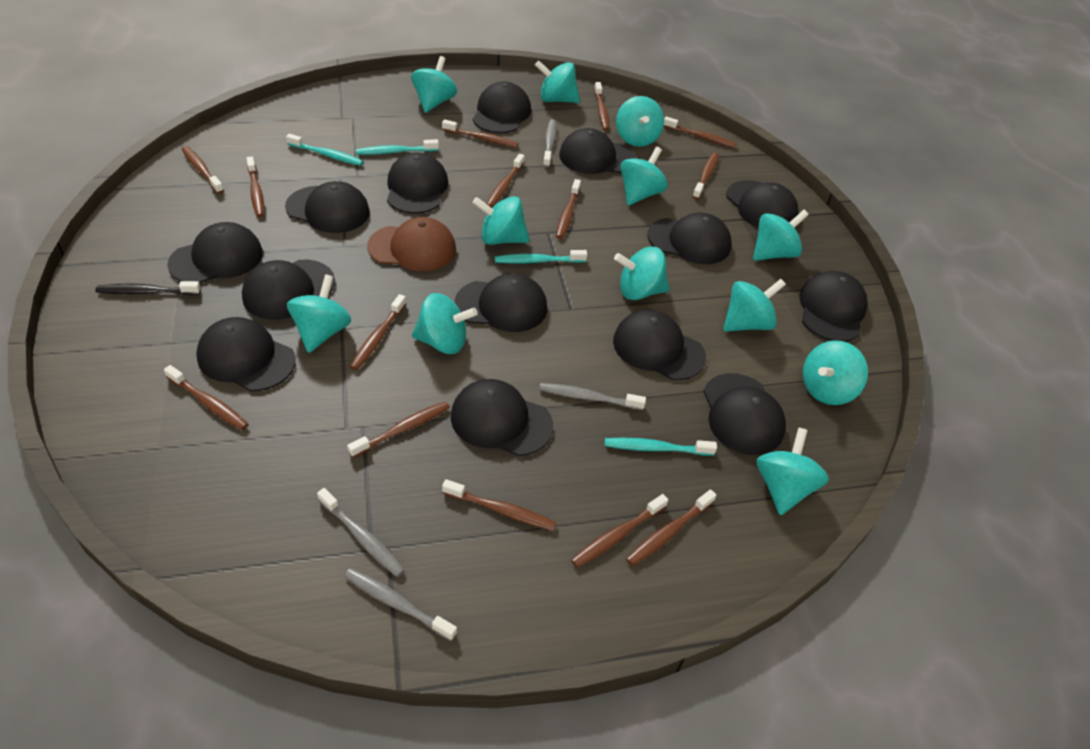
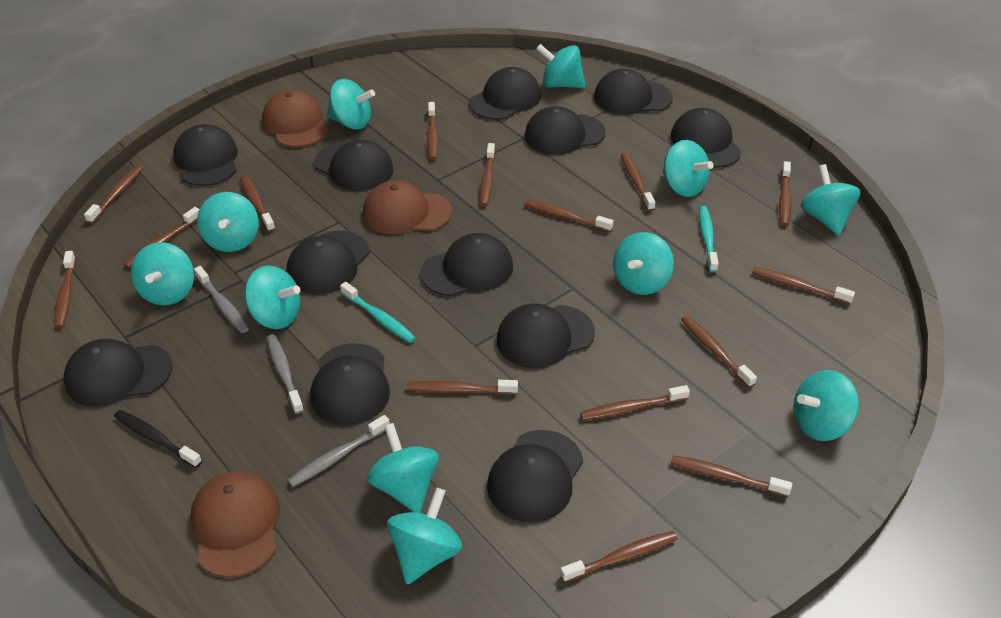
black cap: [167,222,263,283] [196,317,296,391] [242,260,335,320] [285,181,370,233] [387,152,448,214] [451,379,553,456] [455,273,547,332] [473,82,531,133] [559,128,636,174] [613,310,706,380] [648,212,732,264] [703,373,786,455] [726,180,799,228] [799,271,868,342] = 14 -> [64,339,172,407] [173,124,237,186] [287,231,370,294] [310,343,390,425] [314,140,394,191] [420,233,513,296] [469,67,541,120] [487,430,583,522] [497,303,595,368] [525,106,606,155] [594,69,673,114] [671,108,742,168] = 12
brown cap: [367,217,456,271] = 1 -> [190,471,280,578] [262,90,329,147] [363,180,452,235] = 3
brown toothbrush: [164,365,249,430] [181,146,224,194] [246,156,264,217] [347,401,450,458] [350,294,406,370] [442,119,519,148] [442,479,556,531] [487,154,525,208] [556,179,581,239] [571,494,668,568] [594,82,610,131] [626,489,717,566] [663,116,737,148] [692,152,719,199] = 14 -> [54,251,76,328] [84,165,143,224] [124,207,200,268] [240,175,275,232] [407,380,518,395] [427,102,438,160] [480,143,495,206] [524,200,613,232] [560,531,678,583] [580,385,690,420] [621,153,656,211] [671,455,792,497] [681,316,757,388] [752,267,855,304] [779,161,792,226] = 15
grey toothbrush: [317,488,405,577] [344,568,457,641] [539,383,646,410] [543,119,556,168] = 4 -> [194,266,249,333] [267,335,304,414] [288,415,390,487] = 3
turquoise spinning top: [287,274,351,353] [411,56,457,113] [412,293,478,354] [472,196,530,245] [535,60,580,103] [614,246,669,300] [616,96,664,147] [620,147,668,205] [723,279,786,332] [753,210,809,261] [756,428,829,515] [803,340,868,405] = 12 -> [131,242,194,305] [197,192,259,252] [244,265,300,329] [327,79,375,130] [367,423,439,513] [387,487,462,584] [536,44,586,88] [613,232,674,295] [663,140,714,197] [794,370,859,441] [801,164,861,235] = 11
turquoise toothbrush: [286,134,364,166] [356,139,439,155] [495,250,587,264] [605,438,717,456] = 4 -> [340,282,416,343] [699,206,719,272] = 2

